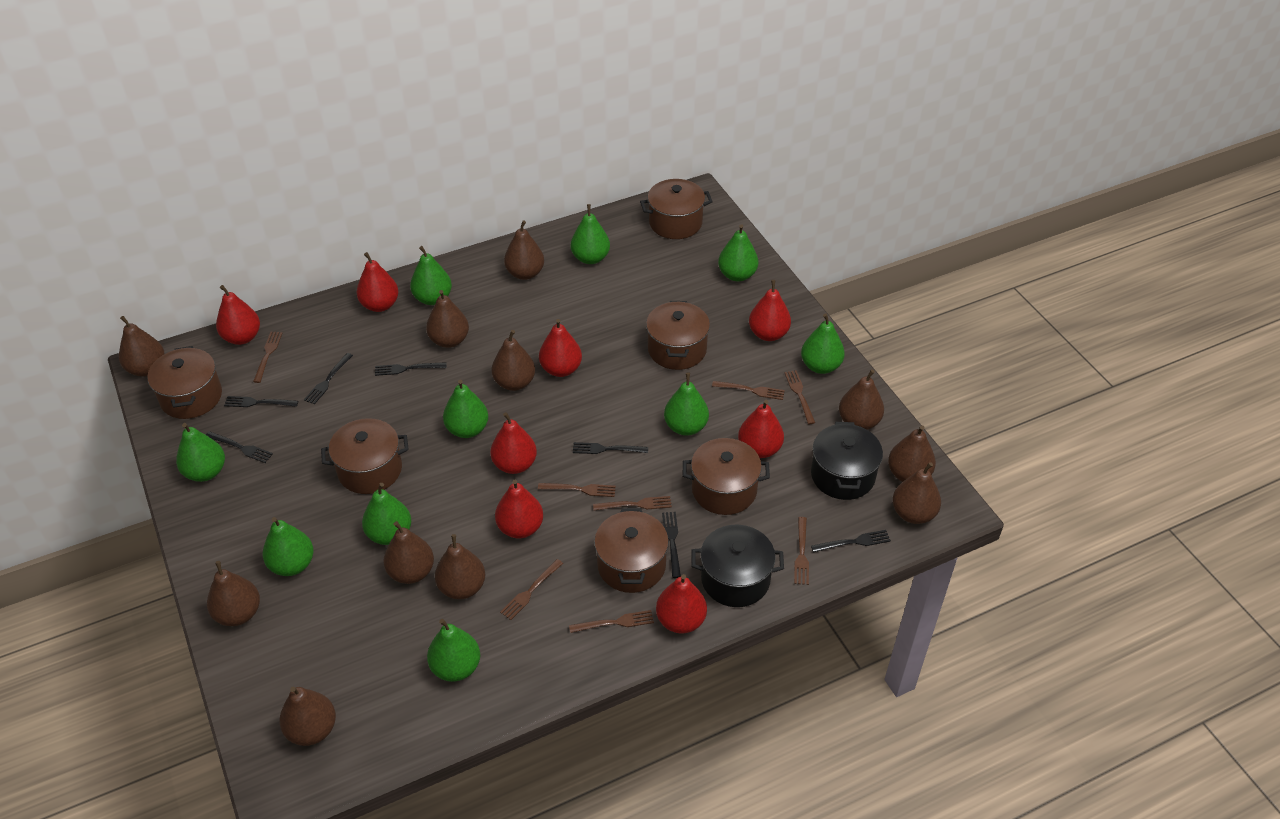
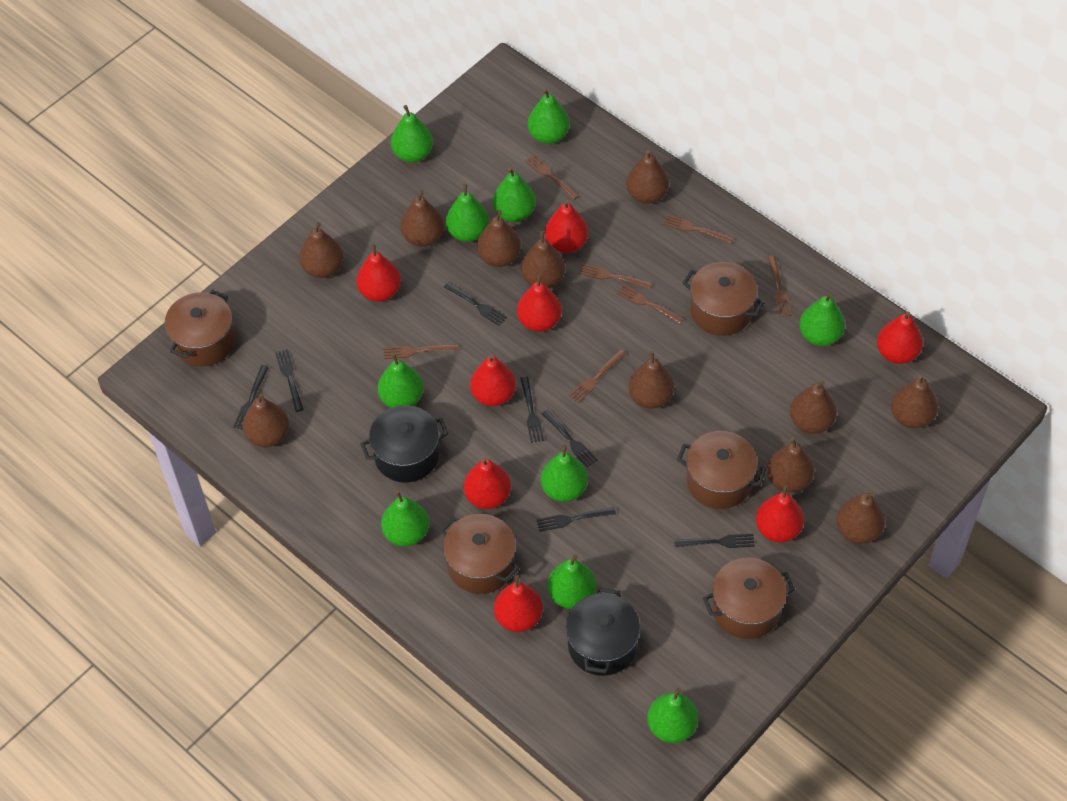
brown fork: [253,332,282,383] [500,559,563,620] [538,483,616,497] [569,610,654,633] [593,496,672,511] [712,381,785,400] [785,370,815,424] [794,517,809,585] = 8 -> [383,344,458,359] [525,154,579,200] [568,350,626,403] [579,263,651,289] [616,285,684,324] [663,214,734,243] [768,255,792,317] = 7
brown pot: [147,346,222,419] [321,418,409,494] [594,508,669,593] [640,179,713,239] [646,301,710,370] [683,438,770,515] = 6 -> [165,290,235,367] [440,514,520,594] [677,431,766,509] [683,262,764,336] [703,558,795,639] = 5

